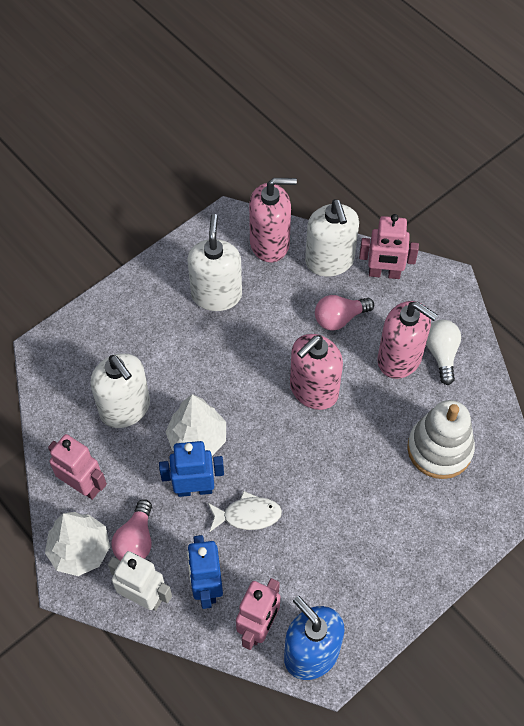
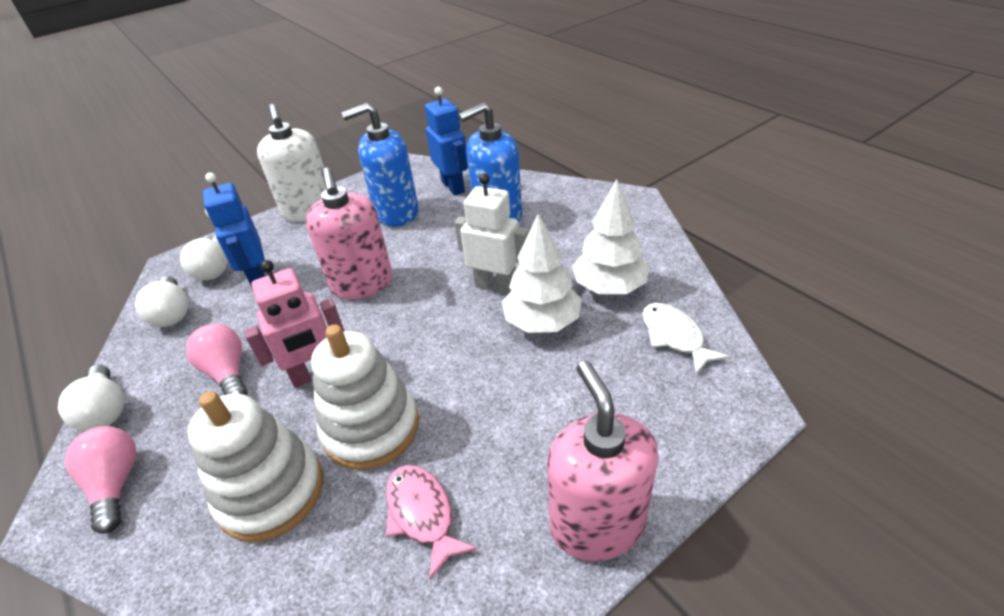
blue soap dispenser: [284,596,345,680] = 1 -> [341,103,419,227] [458,102,522,223] = 2
pink fish: none = 0 -> [386,465,477,580] = 1
pink robot: [48,434,107,500] [236,578,281,650] [359,214,419,279] = 3 -> [244,260,344,388] = 1
pink soap dispenser: [249,178,297,262] [290,334,343,410] [377,301,438,379] = 3 -> [305,168,393,300] [547,361,659,561] = 2
white light bulb: [426,319,461,385] = 1 -> [58,365,124,431] [135,276,188,327] [180,235,228,281] = 3
white soap dispenser: [90,353,150,428] [187,214,242,311] [305,199,359,277] = 3 -> [257,104,326,222] = 1
white stacking toy: [407,400,475,479] = 1 -> [188,391,323,542] [311,324,419,470] = 2

